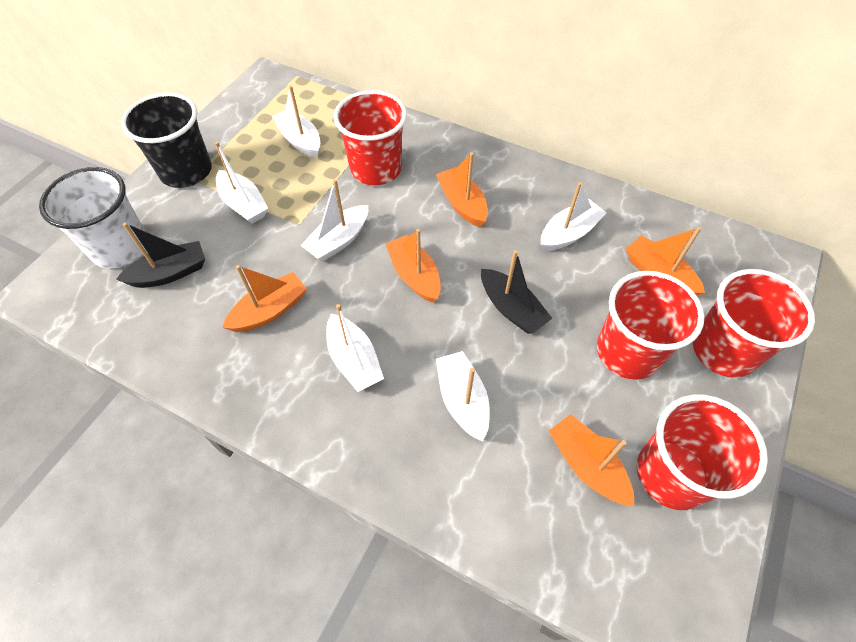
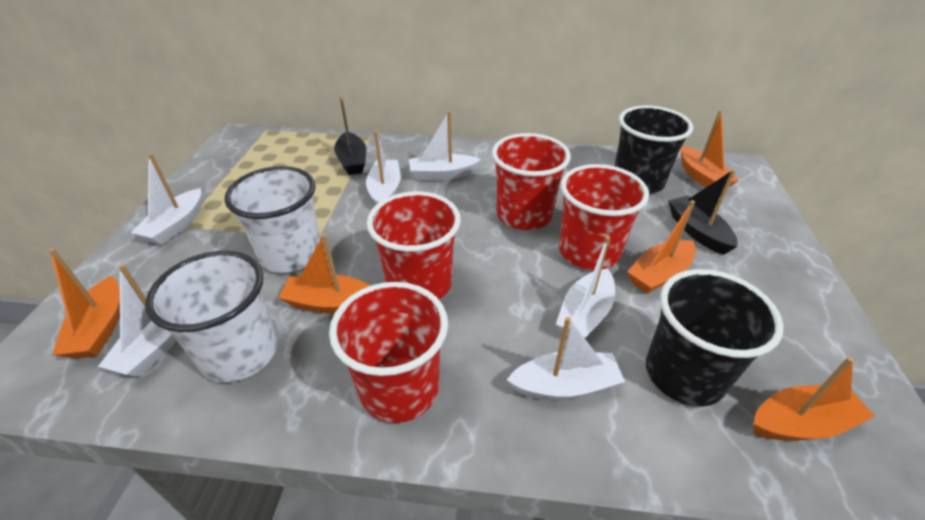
black cup: [121,93,212,188] = 1 -> [615,105,693,194] [646,269,784,407] = 2
white cup: [39,167,146,268] = 1 -> [145,251,277,383] [225,166,320,273] = 2

